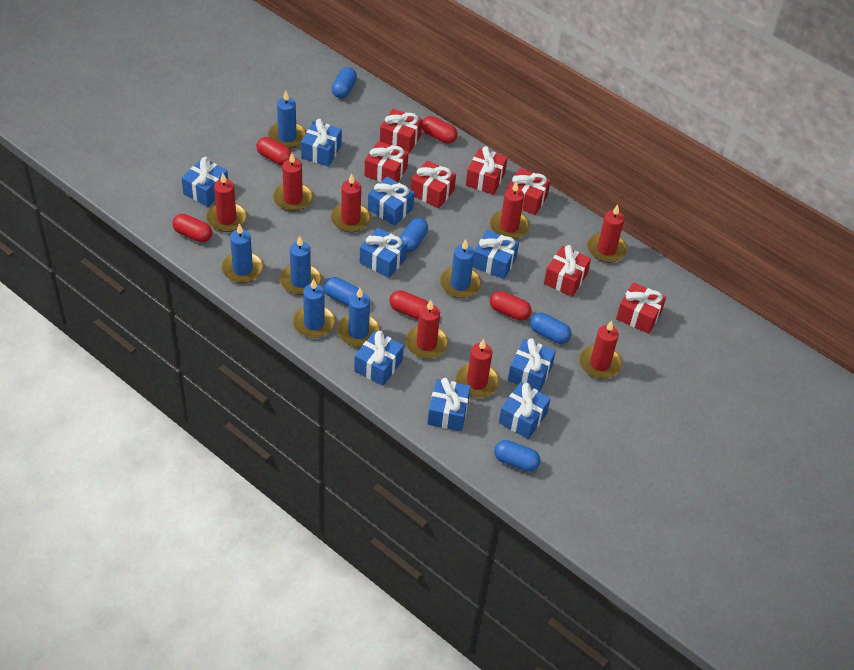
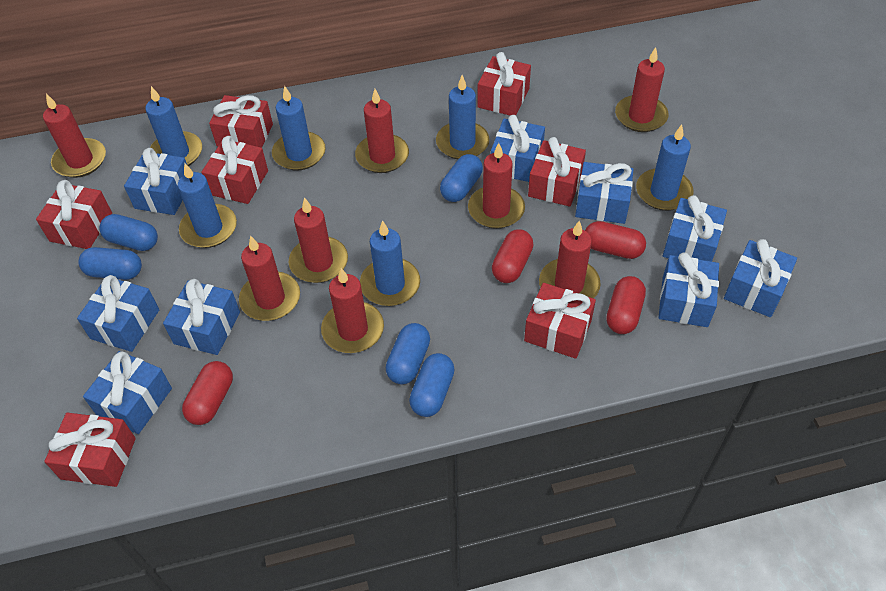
red capsule: [172,214,212,242] [256,137,292,166] [390,290,429,319] [422,116,458,144] [490,291,532,321] = 5 -> [182,361,233,425] [492,229,534,283] [585,221,646,259] [607,276,646,334] = 4

